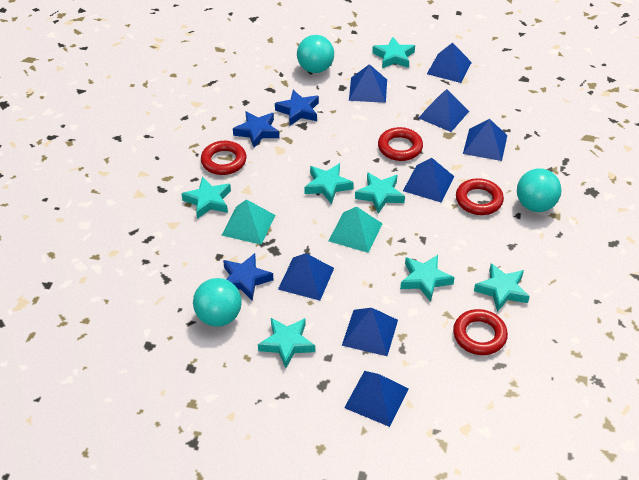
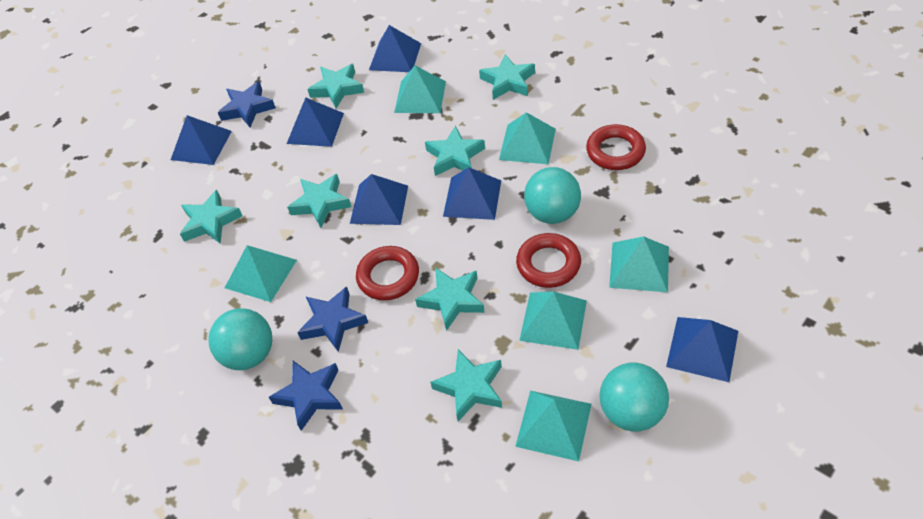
blue pyramid: [278,253,334,301] [342,308,398,356] [344,371,409,427] [349,64,387,103] [403,158,454,203] [418,89,469,132] [427,42,472,83] [463,119,507,161] = 8 -> [171,115,232,165] [287,98,344,147] [350,174,408,225] [369,25,421,72] [443,167,501,220] [666,317,738,382] = 6
red ring: [201,141,246,175] [378,127,423,161] [453,309,508,355] [456,178,504,215] = 4 -> [356,246,419,300] [516,233,581,288] [586,124,646,170] = 3
turquoise pyramid: [222,199,275,245] [329,207,383,253] = 2 -> [225,245,297,302] [394,66,446,113] [499,112,556,164] [515,391,592,461] [519,292,587,350] [609,236,669,292] = 6

